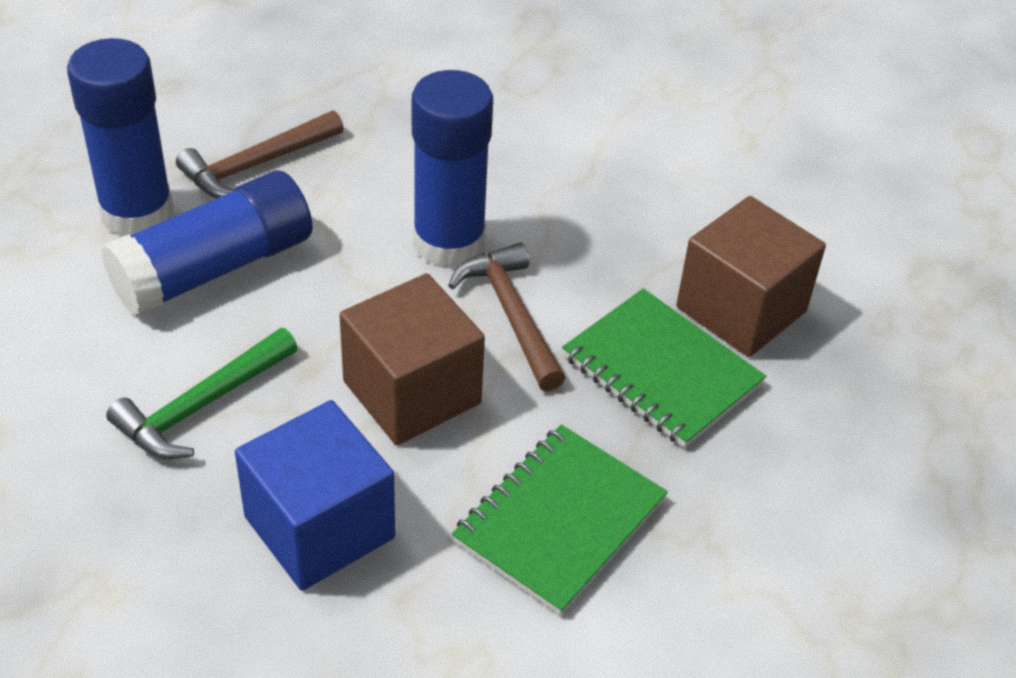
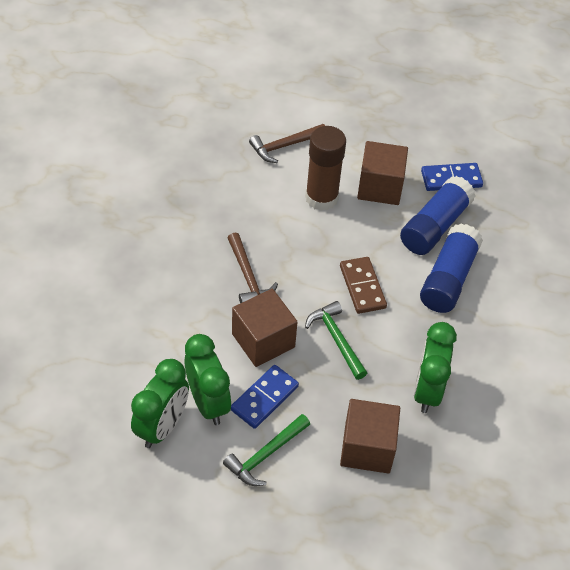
blue cube: [235,400,395,591] = 1 -> none = 0
blue domino: none = 0 -> [231,365,299,429] [421,163,483,191] = 2
blue glue stick: [67,38,174,236] [101,171,313,316] [412,70,493,268] = 3 -> [400,176,475,255] [420,223,483,313] = 2
brown cube: [340,273,485,445] [676,196,826,357] = 2 -> [232,289,298,367] [340,399,400,473] [357,141,408,205] = 3
brown domino: none = 0 -> [340,257,387,314] = 1
brown glue stick: none = 0 -> [305,126,346,211] = 1
green clock: none = 0 -> [131,359,189,448] [185,334,232,425] [414,322,457,413] = 3
green hammer: [106,328,298,459] = 1 -> [223,414,310,486] [305,301,367,380] = 2
green notebook: [452,425,668,615] [562,288,766,448] = 2 -> none = 0

